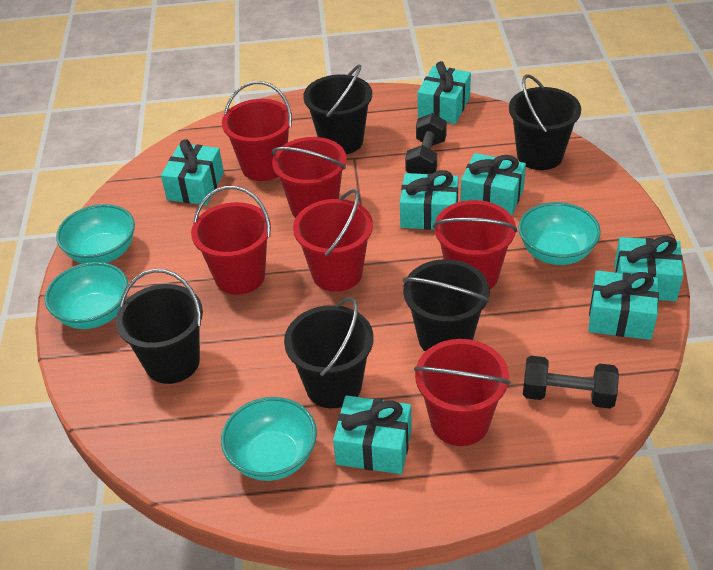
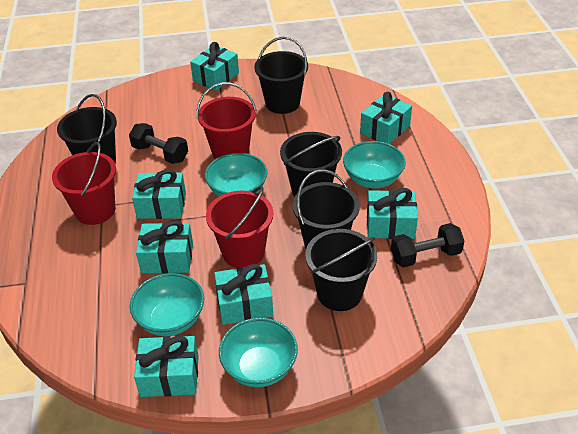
red bucket: [191,186,271,295] [222,81,292,181] [272,137,347,218] [293,189,373,292] [414,339,511,446] [433,200,518,289] = 6 -> [52,142,116,225] [196,82,257,159] [206,186,274,268] = 3

